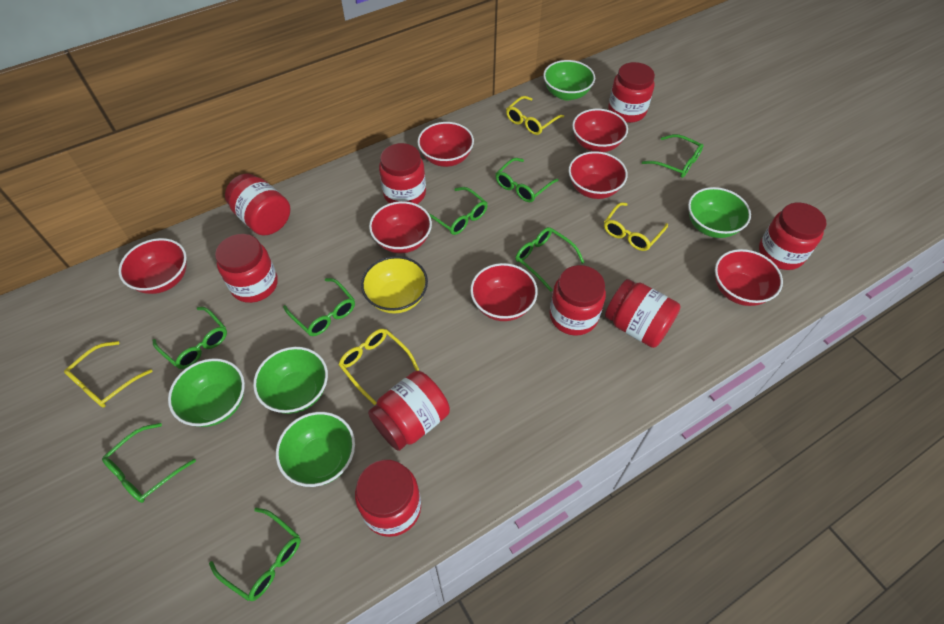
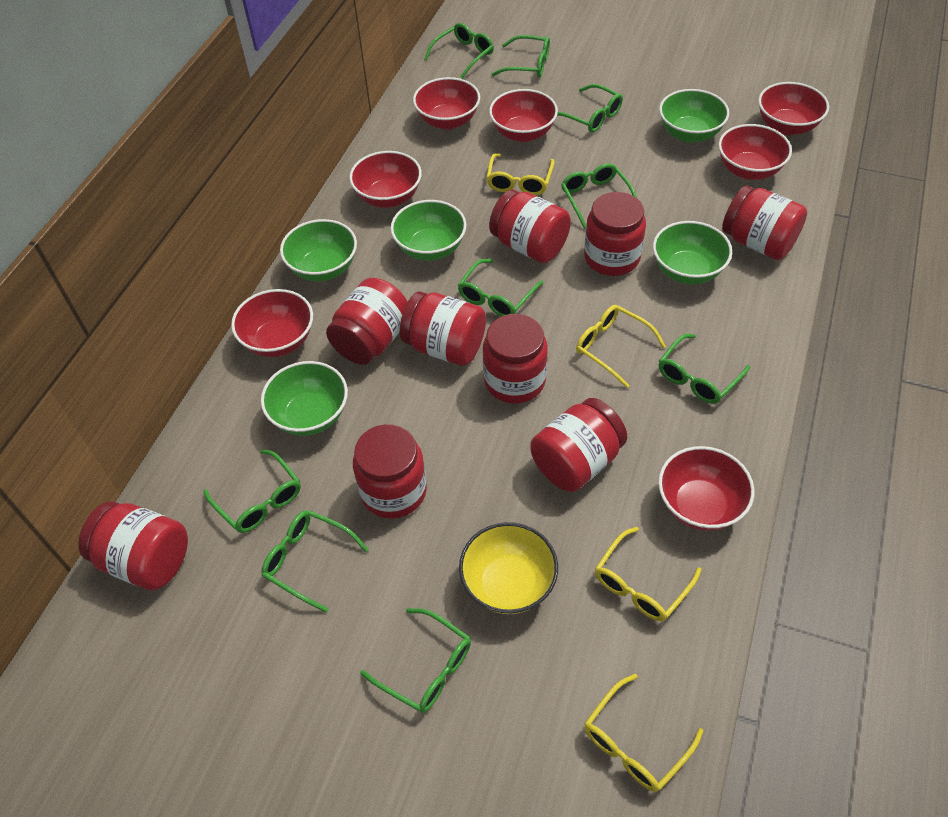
green glasses: [102,423,196,503] [153,307,227,369] [209,508,301,601] [283,278,355,336] [429,187,488,235] [496,158,559,202] [515,227,585,292] [642,134,704,178] = 8 -> [203,450,301,533] [261,510,368,613] [360,608,471,713] [424,23,494,79] [458,259,544,317] [492,35,550,78] [557,84,623,133] [561,163,637,229] [659,334,750,404] = 9

